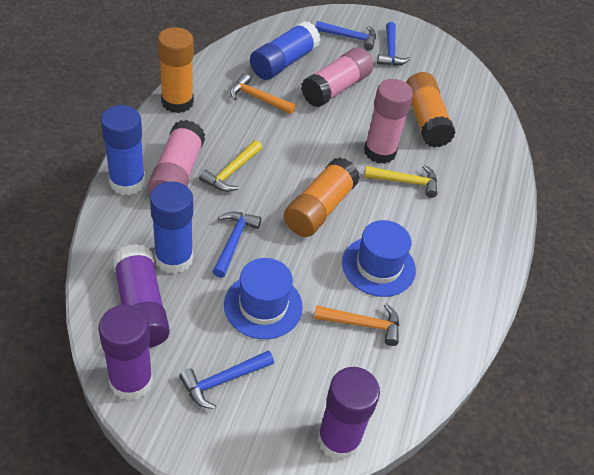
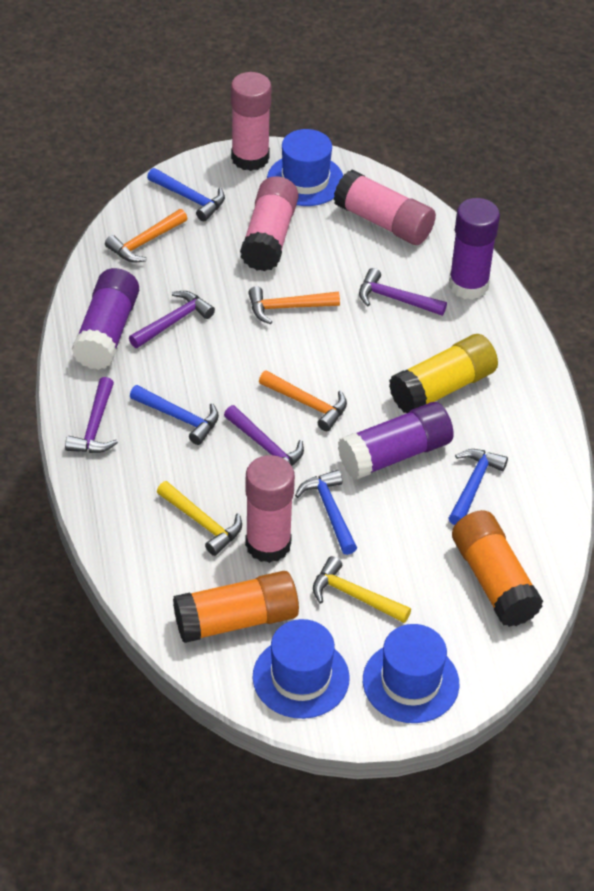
blue glue stick: [101,105,145,195] [150,181,193,274] [250,21,321,80] = 3 -> none = 0
blue hat: [224,258,303,339] [342,220,416,297] = 2 -> [253,619,350,719] [267,129,343,206] [363,624,459,723] = 3
orange glue stick: [158,27,194,113] [284,157,360,237] [406,72,456,148] = 3 -> [173,571,299,643] [452,510,543,627] = 2
orange hammer: [230,73,296,114] [314,303,399,346] = 2 -> [105,209,188,263] [248,286,340,324] [259,370,347,431] = 3
pink glue stick: [147,120,205,195] [301,47,373,107] [364,79,413,164] = 3 -> [231,72,272,171] [240,176,299,271] [245,455,295,563] [333,169,436,245] = 4
purple hammer: none = 0 -> [65,377,118,453] [129,291,215,348] [224,405,304,466] [359,268,447,316] = 4
yellow glue stick: none = 0 -> [389,334,498,413] = 1

